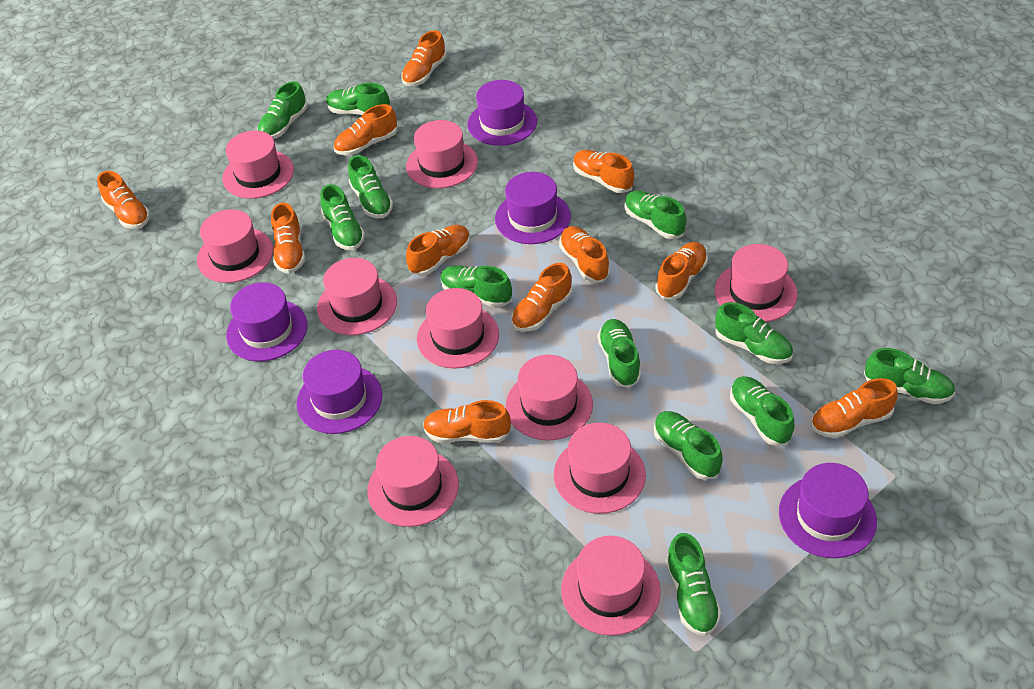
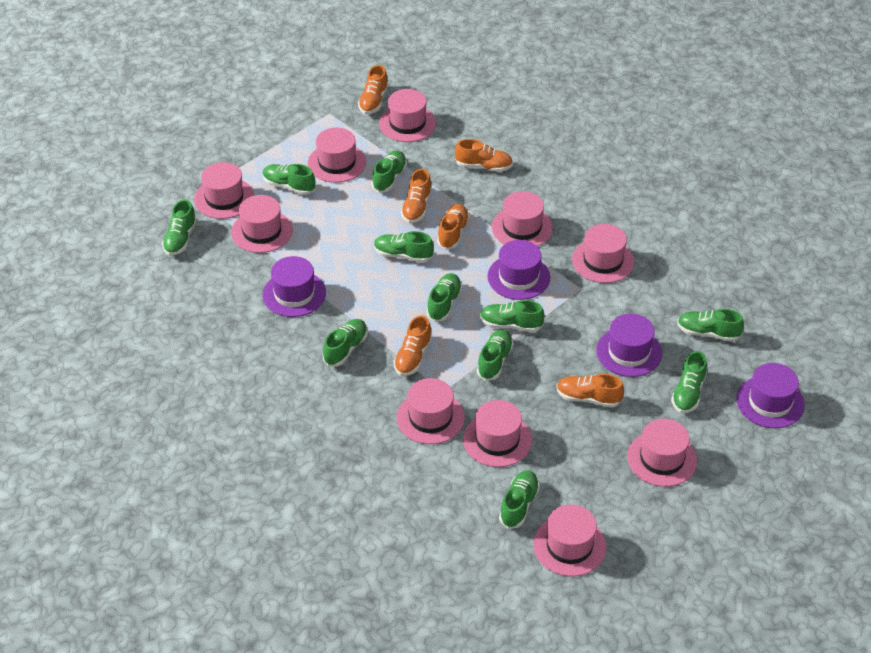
green shoe: [257,81,308,139] [320,184,365,250] [326,83,390,115] [348,155,393,219] [440,265,512,308] [598,319,641,388] [625,191,686,239] [654,411,723,480] [666,533,721,636] [715,302,793,364] [730,376,794,446] [864,348,955,404] = 12 -> [162,199,197,256] [262,164,315,195] [323,319,368,367] [372,150,407,193] [374,231,434,263] [426,273,462,322] [477,330,514,381] [480,300,544,332] [499,470,540,529] [671,351,707,413] [677,309,744,342] = 11
orange shoe: [97,171,150,229] [271,203,305,274] [334,104,397,156] [401,30,447,86] [406,225,470,276] [423,400,511,443] [511,263,573,332] [559,226,610,283] [573,150,634,193] [655,242,708,300] [811,378,898,438] = 11 -> [358,65,388,114] [394,315,432,376] [401,169,432,223] [437,204,470,250] [455,139,513,172] [557,374,624,408] = 6
purple hat: [226,283,307,361] [297,350,382,434] [467,80,537,146] [495,172,571,244] [779,463,877,558] = 5 -> [262,256,326,317] [487,240,550,300] [596,314,662,377] [736,363,805,428] = 4

